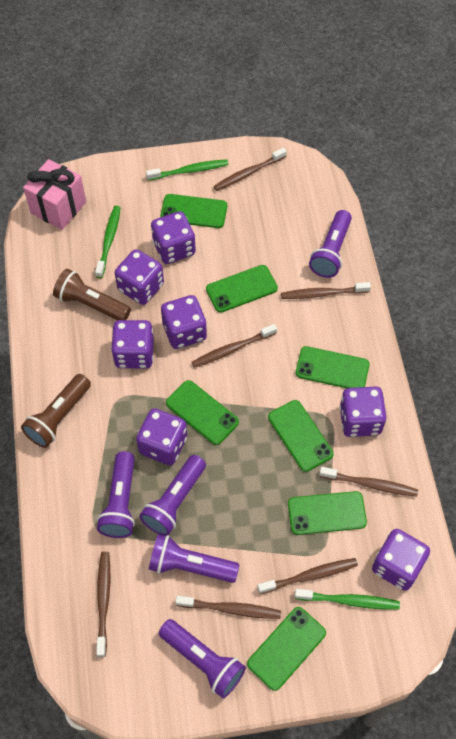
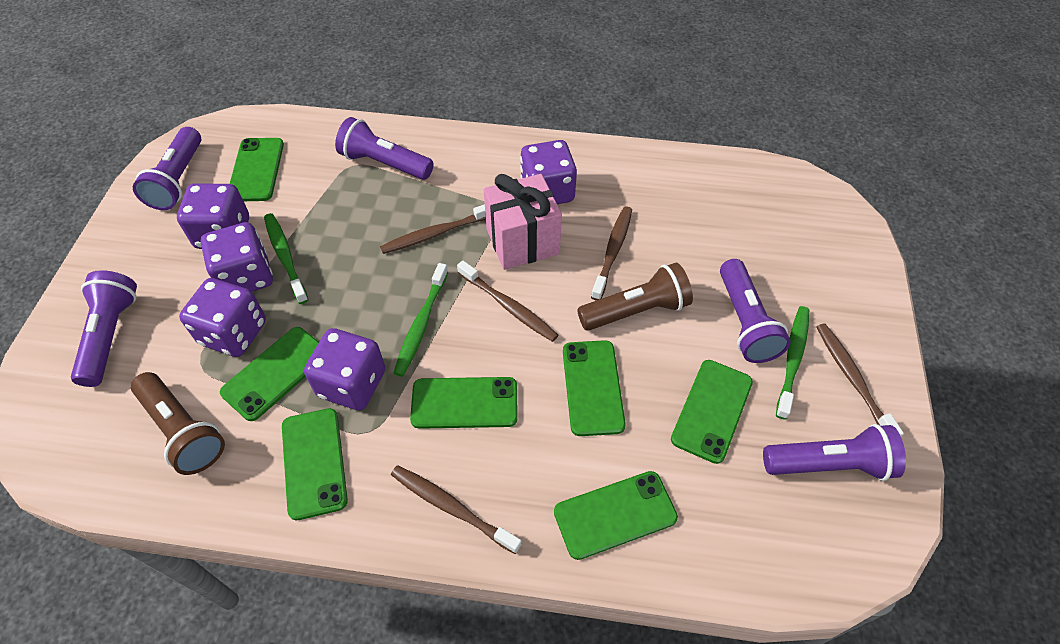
brown toothbrush: [96,552,110,657] [176,596,281,619] [192,324,277,368] [214,148,287,191] [257,558,358,594] [281,282,371,299] [319,467,418,497] = 7 -> [380,204,486,254] [391,465,522,554] [457,260,558,342] [591,206,632,301] [816,323,904,437] = 5
purple dice: [111,320,154,368] [115,249,164,305] [136,408,187,466] [151,211,196,264] [161,295,207,349] [339,386,386,437] [372,529,430,591] = 7 -> [177,183,249,249] [179,278,266,357] [201,222,273,292] [304,328,385,410] [520,140,577,204] = 5

